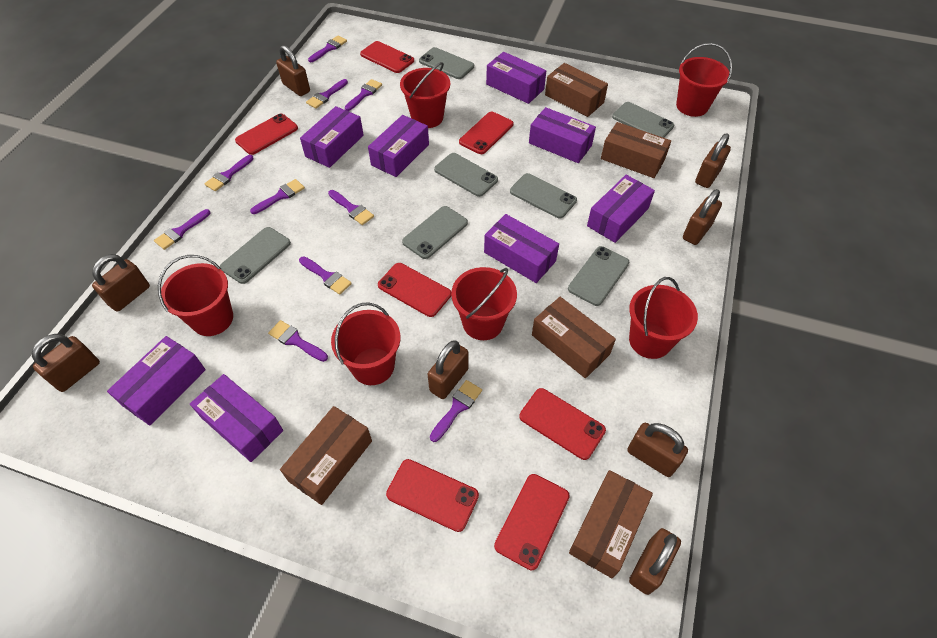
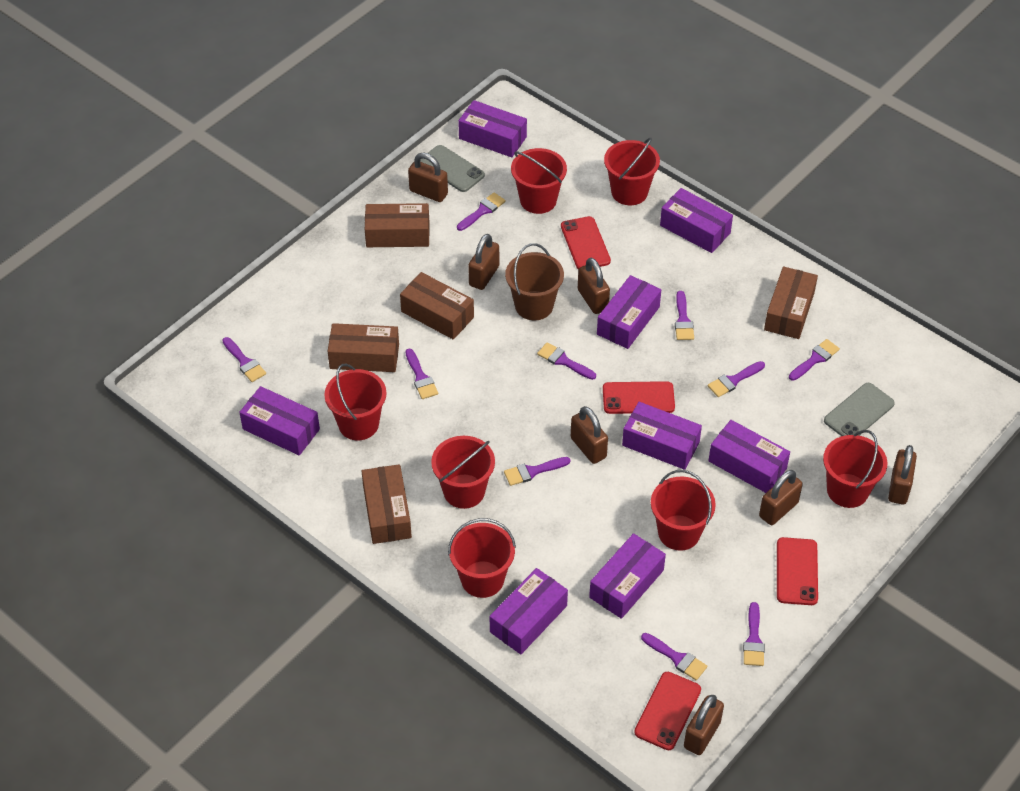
brown bucket: none = 0 -> [505,243,564,320] = 1
brown padlock: [32,334,100,392] [92,254,150,312] [276,45,310,96] [428,340,469,399] [627,423,688,477] [629,528,681,595] [683,189,722,245] [695,133,731,188] = 8 -> [408,153,448,202] [468,234,499,290] [571,406,608,464] [578,258,610,314] [684,695,724,755] [759,470,803,525] [888,445,917,505] = 7
grey phone: [220,227,291,284] [402,206,468,259] [419,47,474,79] [434,153,498,197] [510,173,577,218] [568,246,629,306] [612,102,674,138] = 7 -> [420,145,485,192] [824,383,895,436] = 2
red bucket: [158,255,233,336] [331,302,400,385] [400,62,450,128] [451,267,517,340] [629,277,698,359] [676,43,732,117] = 6 -> [324,364,387,440] [431,436,495,509] [448,518,516,598] [511,148,567,214] [604,138,660,205] [651,470,716,551] [823,430,888,508] = 7
red phone: [235,114,298,155] [360,41,414,73] [378,263,451,317] [386,459,479,532] [459,112,513,154] [494,474,570,570] [519,388,606,460] = 7 -> [561,216,611,269] [603,381,675,414] [634,672,701,750] [777,537,818,605] = 4

